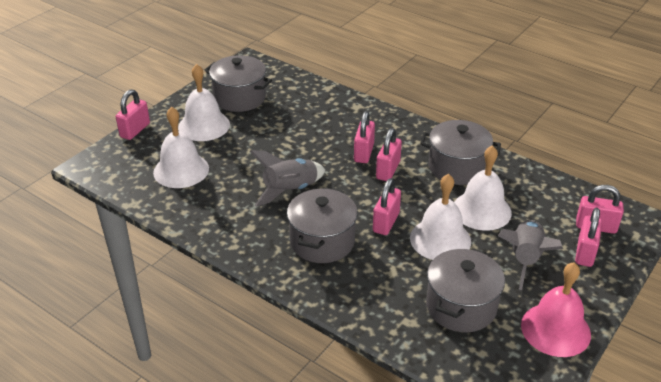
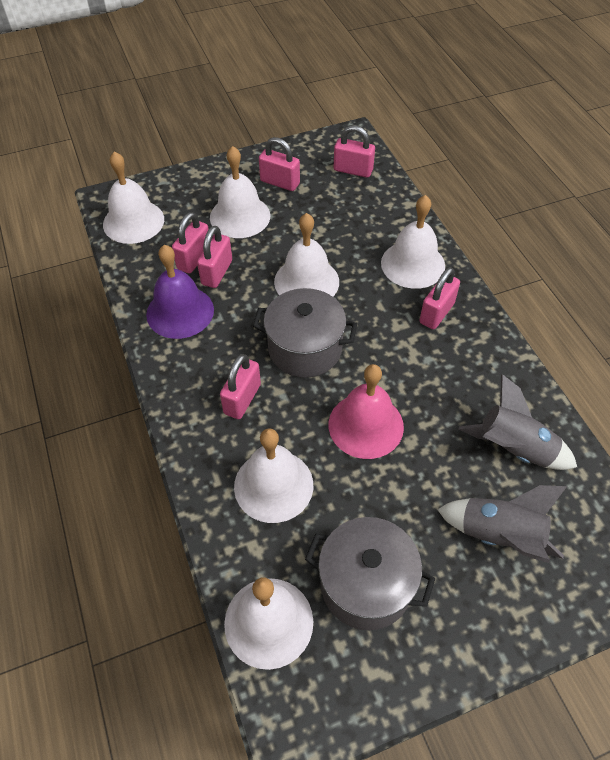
grey pot: [205,55,272,112] [287,188,358,263] [420,120,501,185] [426,248,505,332] = 4 -> [253,288,357,378] [305,517,435,630] = 2
purple bell: none = 0 -> [146,245,214,339] = 1
white bell: [153,107,209,188] [178,64,230,141] [410,174,471,260] [454,145,512,231] = 4 -> [103,151,164,244] [210,146,270,238] [224,578,313,670] [234,428,313,523] [274,213,339,297] [381,195,445,289] = 6

